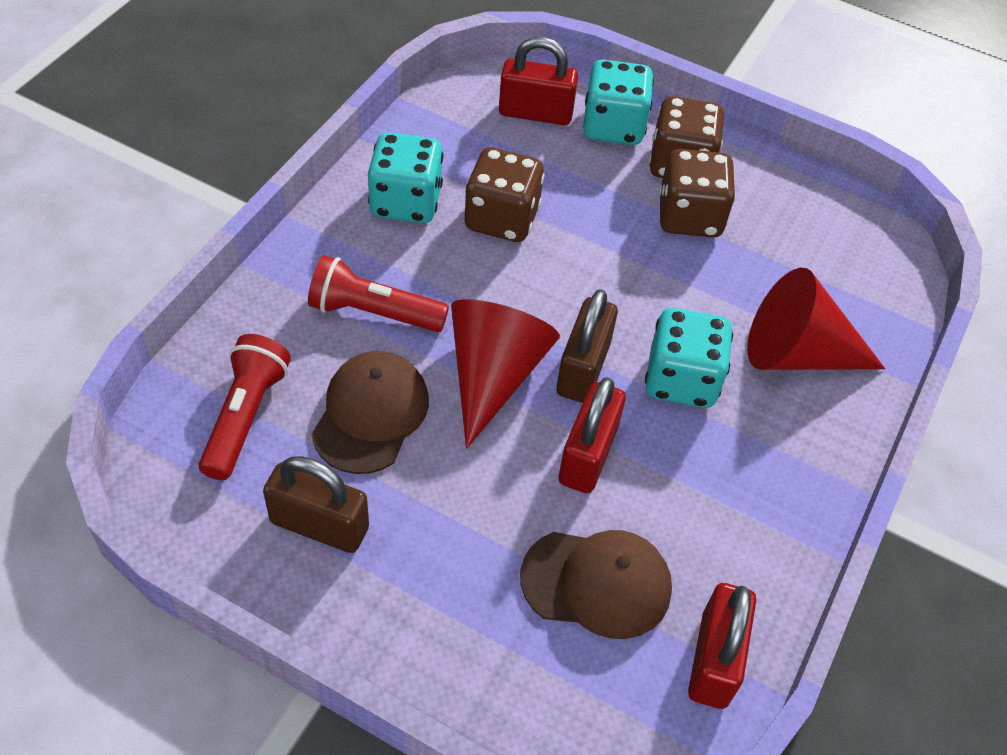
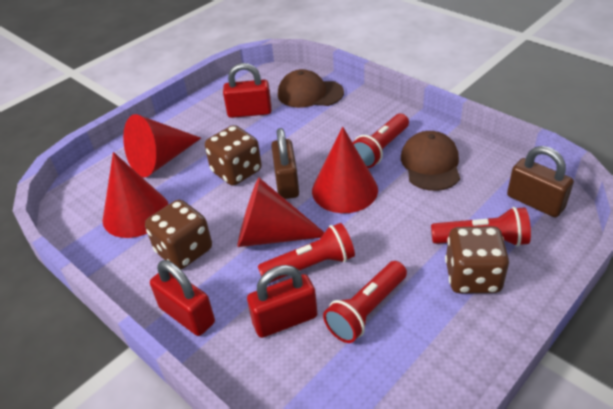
red cone: [451,299,560,449] [747,268,885,370] = 2 -> [102,152,169,238] [123,114,201,177] [237,178,325,247] [312,127,378,213] = 4
red flashlight: [199,334,291,480] [308,255,449,332] = 2 -> [258,223,355,283] [323,261,407,343] [353,114,409,168] [431,207,531,246] = 4
turquoise dice: [368,132,443,223] [583,59,654,145] [645,308,733,408] = 3 -> none = 0

